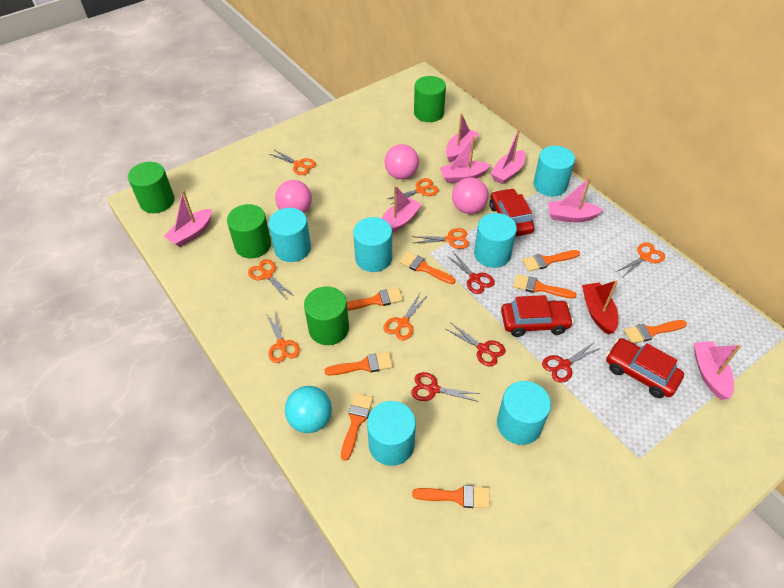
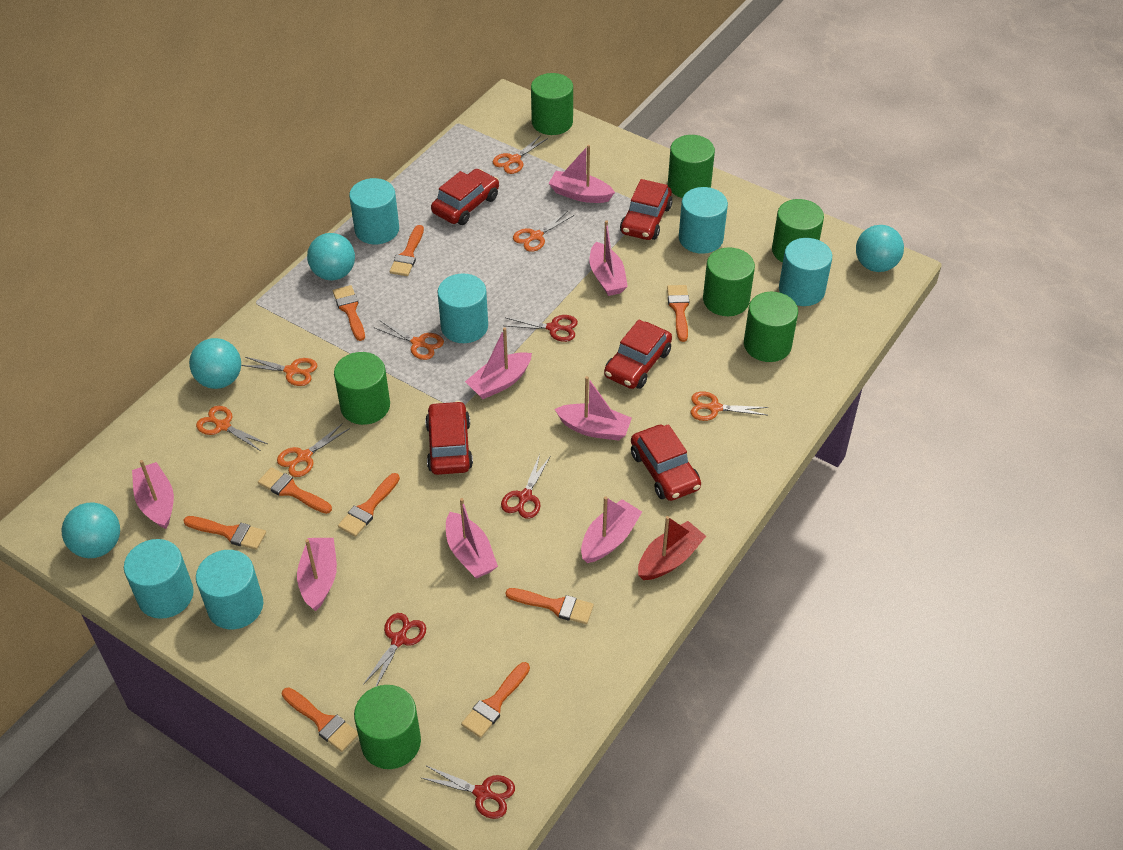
green cylinder: [128,162,175,213] [227,204,271,258] [304,286,349,345] [414,76,446,122] = 4 -> [334,352,390,425] [354,685,421,769] [531,73,573,135] [668,135,715,198] [703,247,755,316] [744,292,798,362] [772,199,824,263] = 7
orange brush: [325,352,393,375] [341,393,373,461] [347,288,403,311] [399,252,455,284] [412,485,490,508] [513,274,576,299] [522,250,580,271] [624,320,687,343] = 8 -> [183,516,266,550] [258,467,332,514] [282,687,358,752] [333,285,365,341] [338,473,400,537] [390,225,424,276] [461,662,530,738] [505,588,594,624] [667,285,689,342] = 9
pink ball: [275,180,312,213] [385,144,419,179] [452,177,489,214] = 3 -> none = 0
pink boat: [164,190,212,247] [381,185,422,233] [440,136,491,183] [446,113,479,162] [490,129,526,184] [548,177,603,222] [694,341,741,400] = 7 -> [132,460,174,529] [297,538,337,611] [446,498,498,579] [465,327,532,399] [548,145,615,203] [555,376,632,441] [581,496,642,563] [590,220,628,296] = 8
red car: [490,188,534,237] [501,295,574,337] [606,338,684,398] = 3 -> [425,401,473,475] [431,169,499,225] [604,320,672,389] [620,179,673,240] [631,424,701,501] = 5
turquoise ball: [285,386,332,433] = 1 -> [62,502,120,558] [189,338,241,389] [307,233,355,281] [856,225,904,272] = 4

